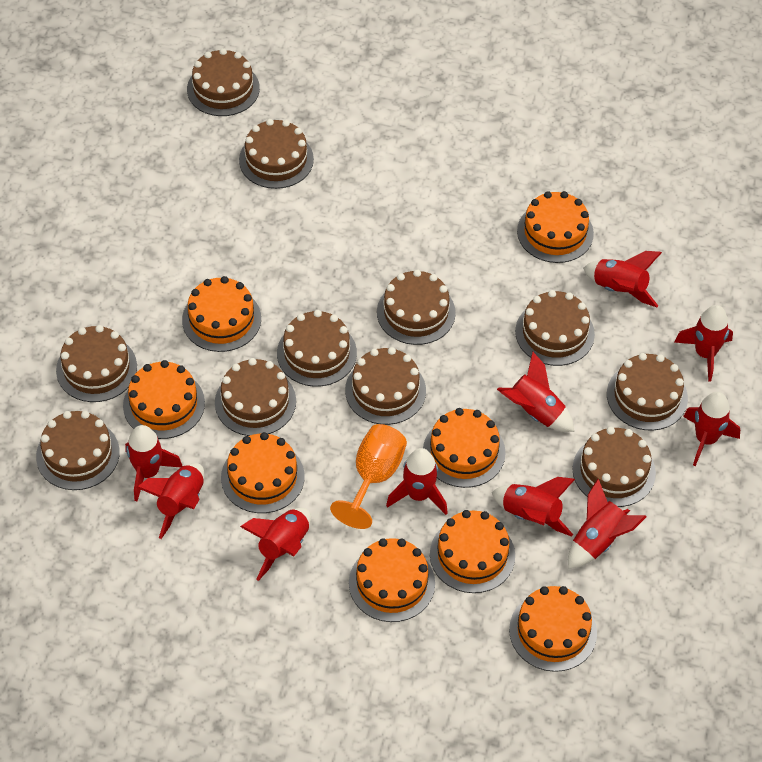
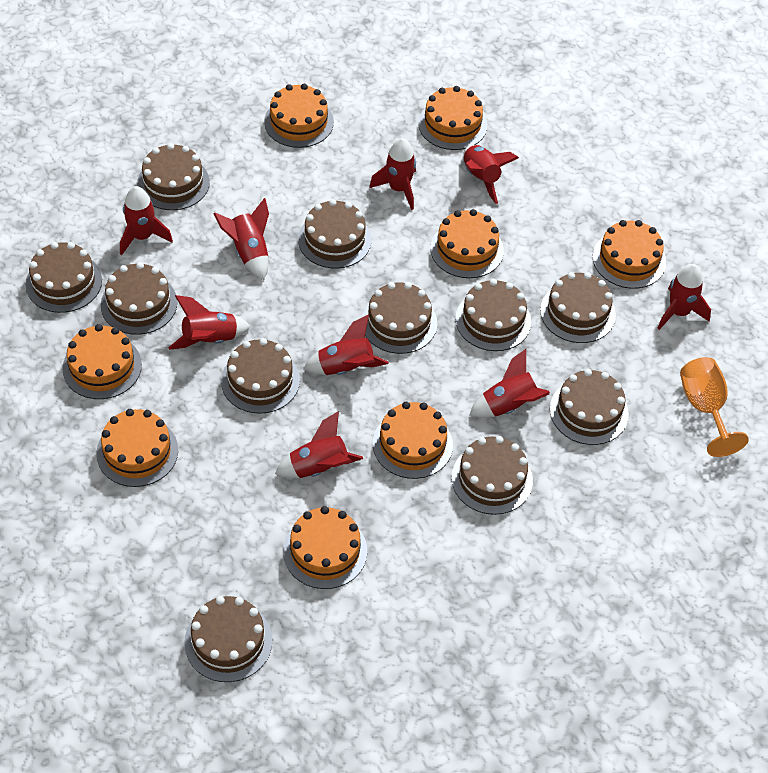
red rocket: [125,425,182,501] [137,463,204,539] [240,508,311,581] [386,448,448,515] [492,477,575,537] [497,352,574,432] [568,479,646,569] [583,251,662,307] [674,305,733,382] [683,392,740,466] = 10 -> [120,186,173,255] [168,295,251,350] [213,198,269,280] [275,411,363,478] [303,315,389,375] [369,138,416,210] [464,145,519,204] [469,349,550,418] [658,264,711,330] = 9

